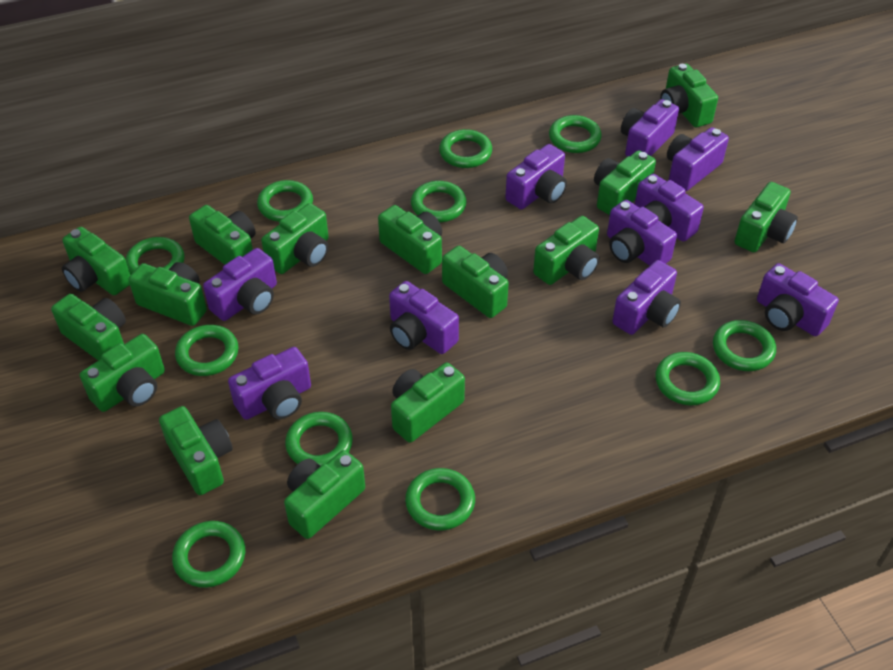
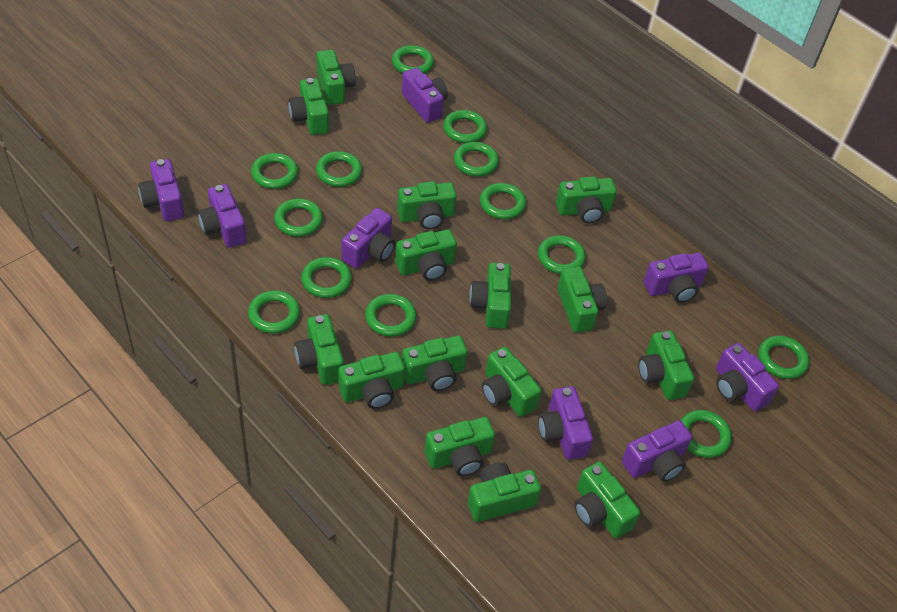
green ring: [125,237,185,275] [172,521,245,588] [175,325,238,376] [257,180,313,222] [285,412,353,466] [405,468,475,531] [411,181,467,222] [439,129,492,168] [549,115,602,153] [655,352,720,405] [713,320,776,371] = 11 -> [248,290,300,334] [251,153,298,189] [274,198,323,237] [301,257,352,298] [316,151,362,187] [365,294,416,337] [392,45,434,74] [443,110,487,143] [454,142,499,176] [480,183,526,220] [538,235,586,274] [680,410,732,458] [758,335,809,379] = 13
purple camera: [203,248,277,321] [228,347,311,420] [389,281,459,354] [505,144,567,209] [607,200,677,266] [612,260,681,335] [621,99,679,157] [635,174,704,242] [667,127,729,191] [757,263,839,336] = 10 -> [138,159,184,221] [198,184,247,248] [341,208,395,269] [402,68,448,123] [538,386,593,460] [622,420,692,482] [644,252,709,303] [716,343,779,411] = 8

